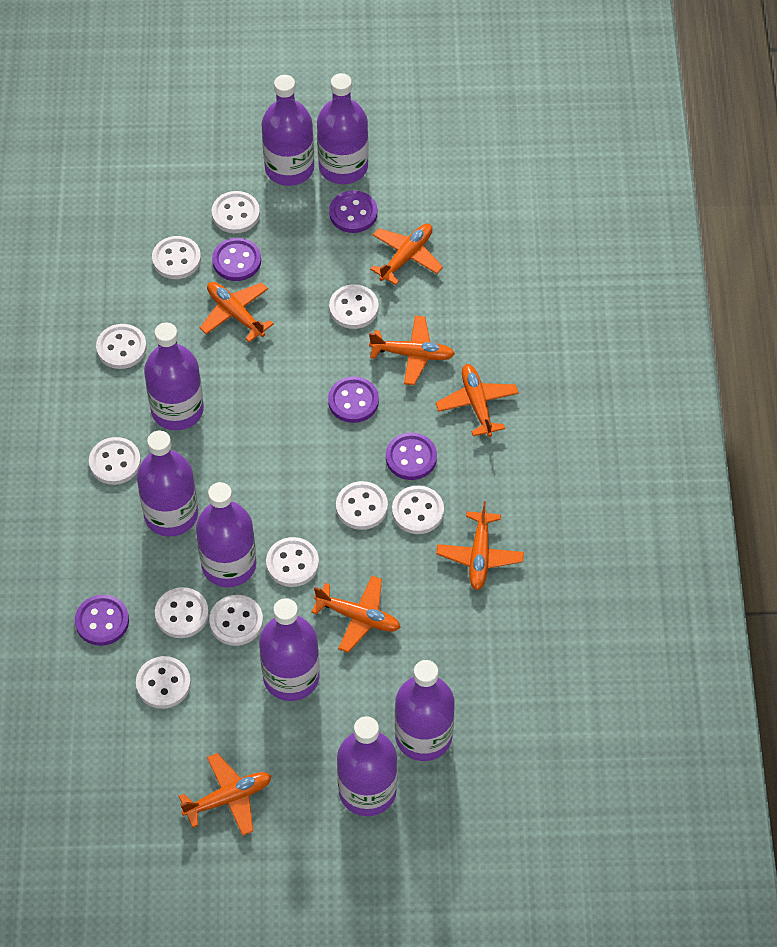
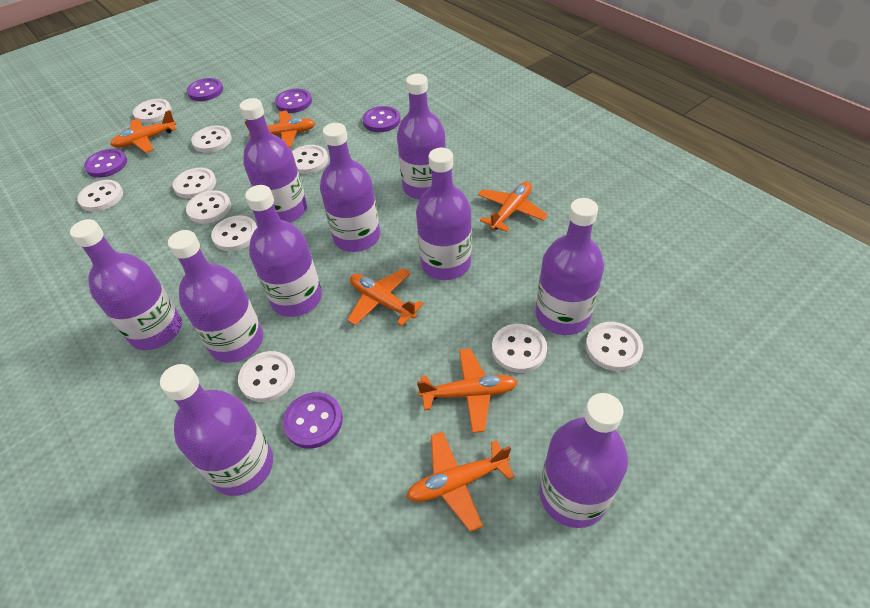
orange plane: [179,753,271,836] [200,282,274,342] [311,576,401,653] [369,315,455,385] [370,224,443,285] [435,364,519,437] [436,501,524,590] = 7 -> [110,110,176,153] [245,111,315,148] [347,268,424,326] [407,431,515,532] [417,348,518,433] [478,181,548,232] = 6
purple bottle: [137,431,198,537] [144,322,204,430] [196,482,256,587] [259,598,320,701] [261,75,314,186] [317,73,369,184] [337,716,397,816] [395,660,455,761] = 8 -> [70,219,182,350] [160,364,273,496] [168,230,263,363] [239,98,307,223] [245,185,322,317] [320,123,380,252] [397,74,446,200] [416,148,472,280] [535,198,604,335] [539,393,628,528] = 10
white button: [89,437,141,485] [96,324,147,369] [136,656,191,709] [152,236,201,279] [155,587,209,638] [209,595,263,646] [212,191,260,233] [266,537,319,587] [329,284,379,329] [336,481,388,530] [392,486,444,534] = 11 -> [77,180,123,212] [133,99,172,123] [173,168,216,199] [186,190,231,224] [191,126,232,153] [211,215,257,251] [238,351,295,402] [292,145,328,174] [492,324,547,373] [586,322,643,371] = 10

